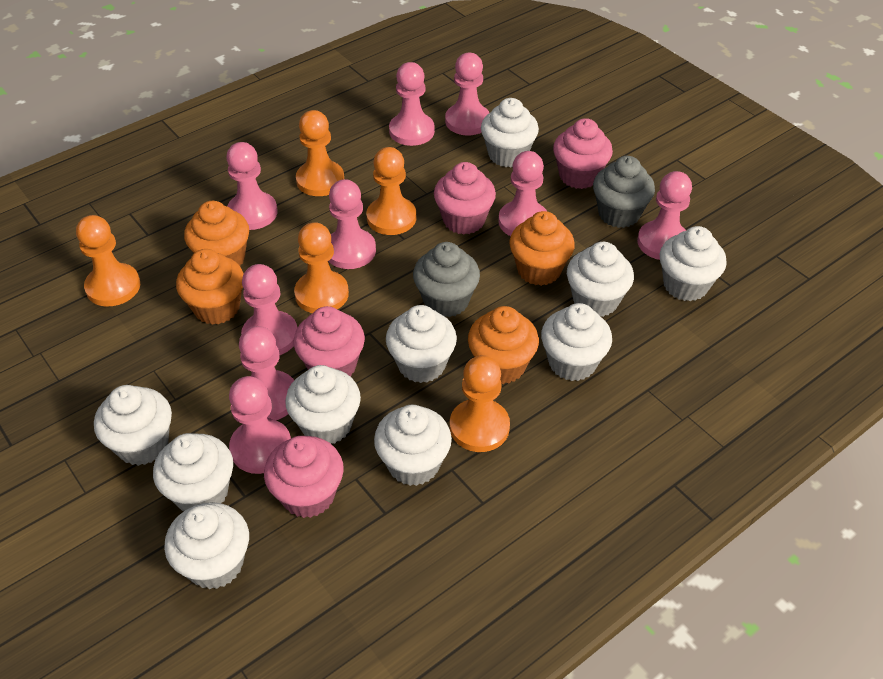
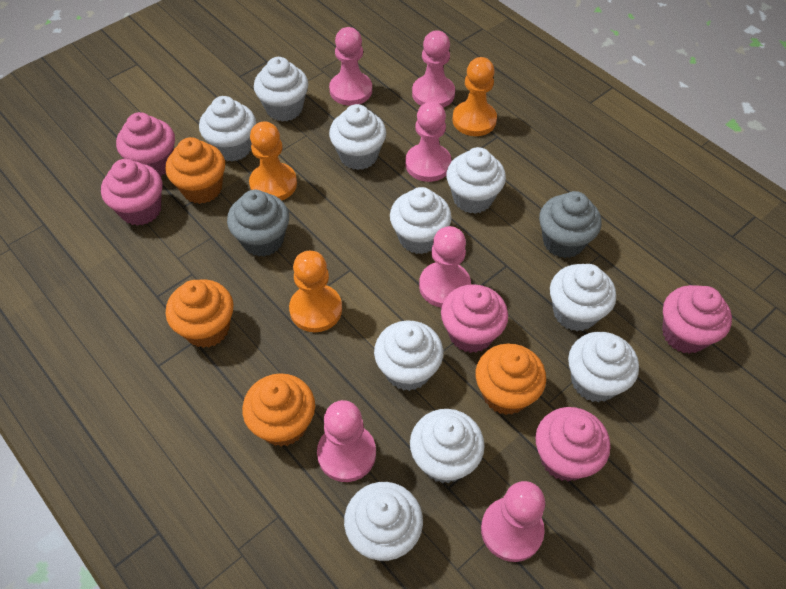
orange pawn: [76,215,140,306] [294,222,349,313] [296,110,344,196] [366,147,416,235] [450,355,510,452] = 5 -> [249,121,297,200] [289,251,342,332] [452,57,497,136] = 3
pink cupcake: [264,436,344,518] [293,306,365,377] [434,162,496,234] [553,118,613,189] = 4 -> [101,159,162,225] [116,112,175,176] [441,284,508,353] [535,407,610,481] [662,285,732,354] = 5
pink pawn: [226,142,277,230] [229,376,291,474] [239,326,294,420] [241,264,297,355] [328,179,376,269] [389,62,435,146] [445,53,489,135] [498,151,547,236] [637,171,692,260] = 9 -> [317,400,376,482] [329,27,372,106] [405,102,452,182] [412,30,455,108] [419,226,471,308] [481,481,545,562] = 6

